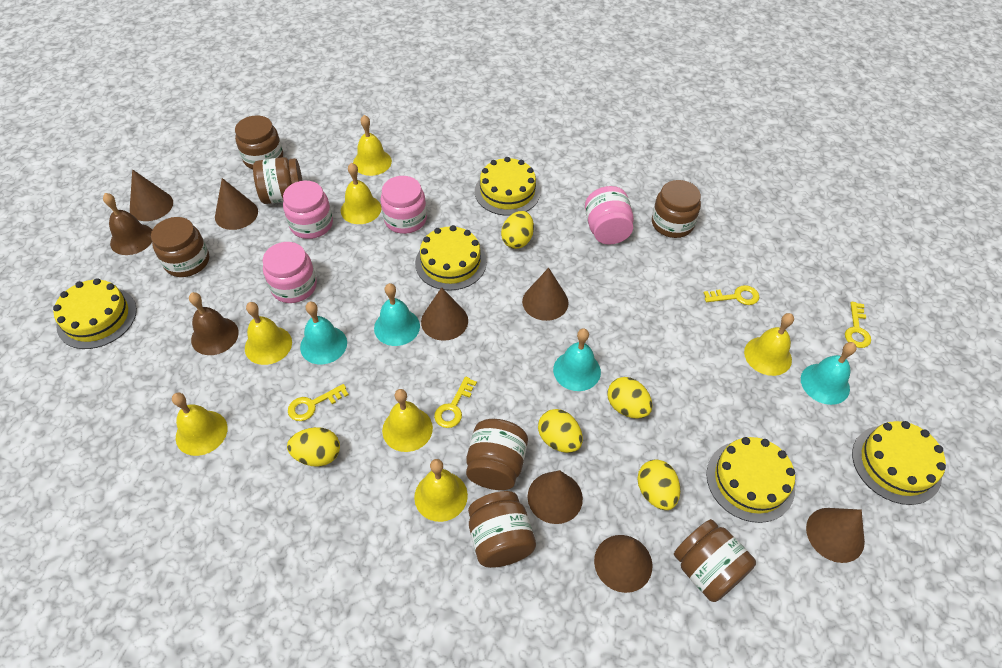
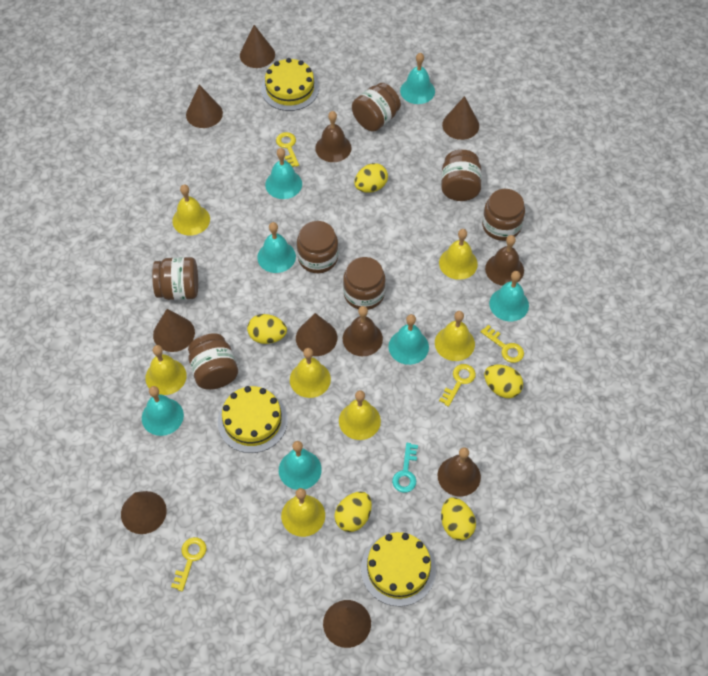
brown bell: [103,193,152,255] [189,292,239,355] = 2 -> [315,111,351,162] [343,306,383,356] [438,447,481,496] [485,235,524,286] = 4
pink jar: [263,242,317,303] [283,181,333,239] [380,176,427,234] [585,186,634,245] = 4 -> none = 0
turquoise bell: [300,302,347,364] [374,283,420,346] [553,328,601,391] [801,342,857,405] = 4 -> [142,386,184,436] [257,222,296,273] [265,148,302,199] [279,441,322,490] [388,314,429,365] [400,53,435,104] [489,271,529,321] = 7
turquoise key: none = 0 -> [392,443,418,493] = 1
yellow cake: [53,278,137,349] [415,225,487,291] [475,157,541,216] [706,437,795,523] [852,421,946,505] = 5 -> [218,386,288,453] [261,58,319,111] [361,532,436,606] = 3

